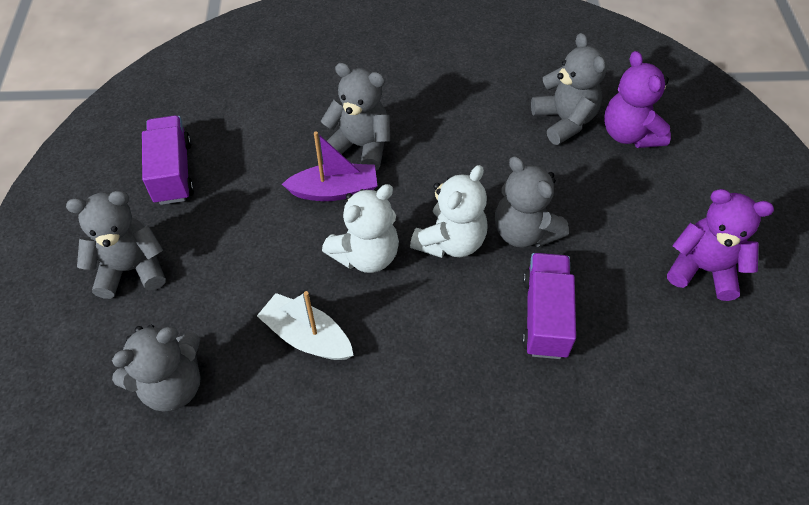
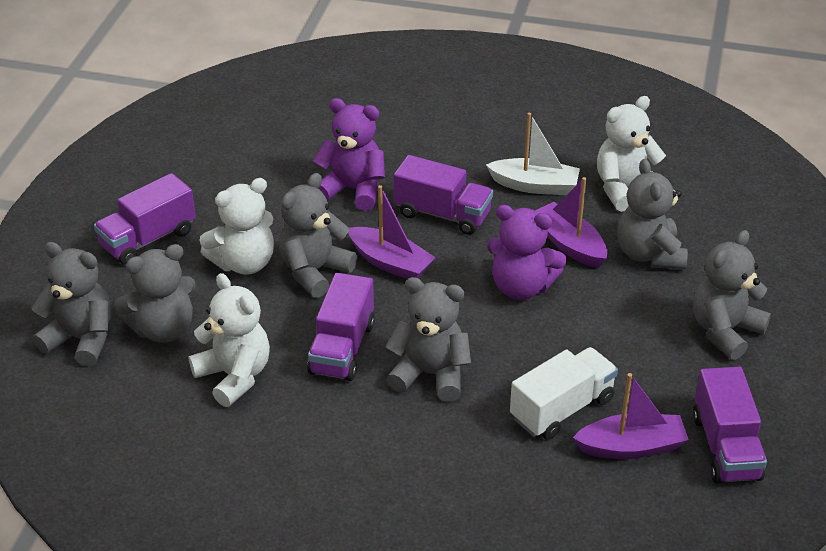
grey teddy bear: [66,191,166,299] [112,325,201,412] [321,63,390,170] [495,156,569,248] [531,33,607,145] = 5 -> [31,242,111,367] [114,244,196,343] [279,173,357,298] [385,277,471,402] [617,159,688,269] [693,230,771,360] = 6
purple boat: [282,132,377,201] = 1 -> [348,185,436,279] [535,177,607,268] [573,373,689,459] = 3
purple truck: [142,115,194,205] [522,253,576,359] = 2 -> [94,173,196,265] [307,273,375,381] [394,155,493,235] [693,367,767,484] = 4
white teddy bear: [322,184,399,273] [410,165,488,258] = 2 -> [189,273,270,407] [200,178,274,275] [597,96,666,212] = 3
white truck: none = 0 -> [510,347,618,440] = 1

